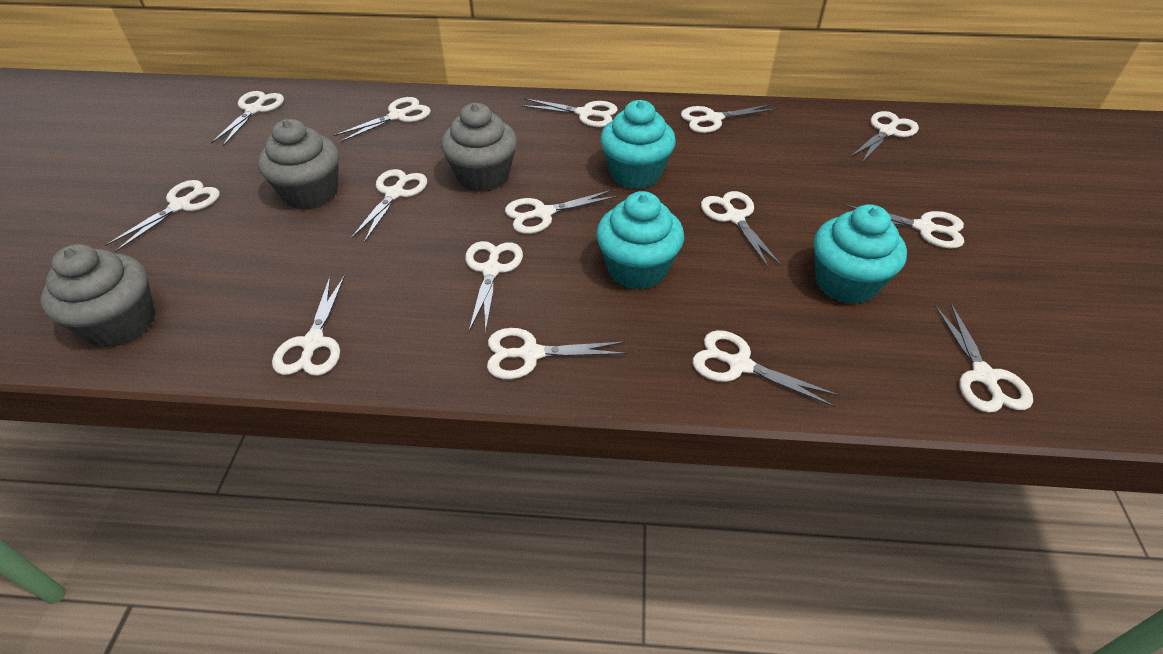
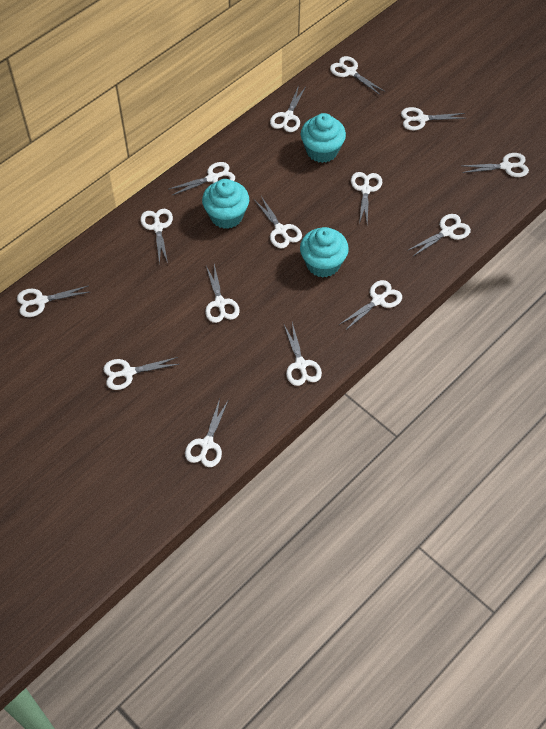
grey cupcake: [40,244,155,348] [258,119,339,210] [441,103,517,192] = 3 -> none = 0

